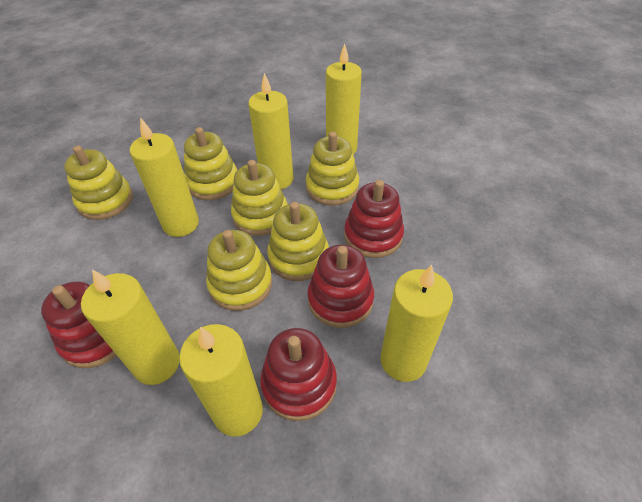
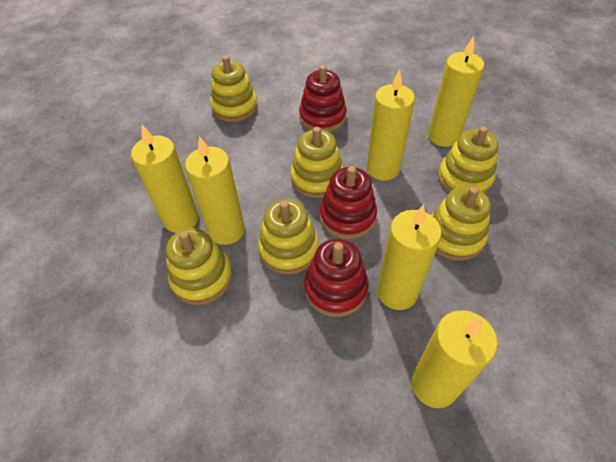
red stacking toy: [41,281,117,368] [260,328,337,421] [307,245,374,328] [344,180,404,258] = 4 -> [299,65,347,132] [304,239,369,317] [320,166,377,239] = 3

